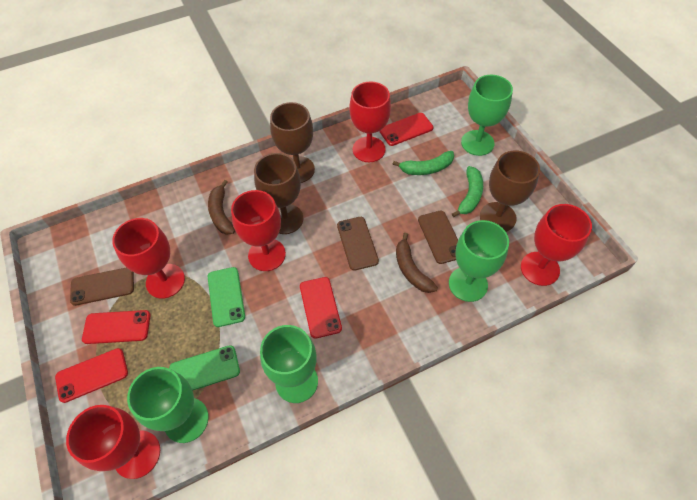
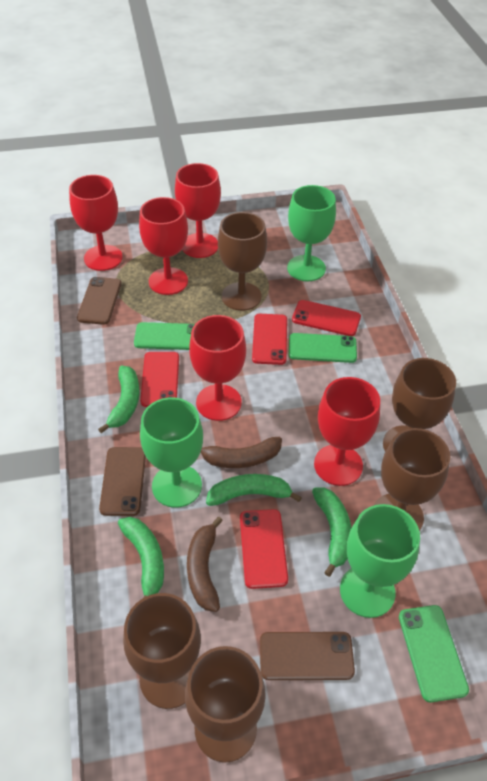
brown goblet: [254,153,303,234] [270,102,315,183] [480,151,540,232] = 3 -> [123,593,201,709] [185,646,266,763] [218,212,267,311] [374,428,450,531] [383,358,456,452] = 5
green banana: [393,151,454,175] [452,166,483,217] = 2 -> [98,366,140,433] [118,517,164,598] [206,474,302,506] [312,487,352,577] = 4
green goblet: [127,367,209,443] [260,325,318,403] [449,220,509,302] [461,75,513,156] = 4 -> [140,397,203,508] [287,185,336,281] [340,504,420,618] = 3
green phone: [169,345,240,391] [208,267,245,327] = 2 -> [134,322,195,350] [289,333,357,363] [399,605,469,702] = 3

